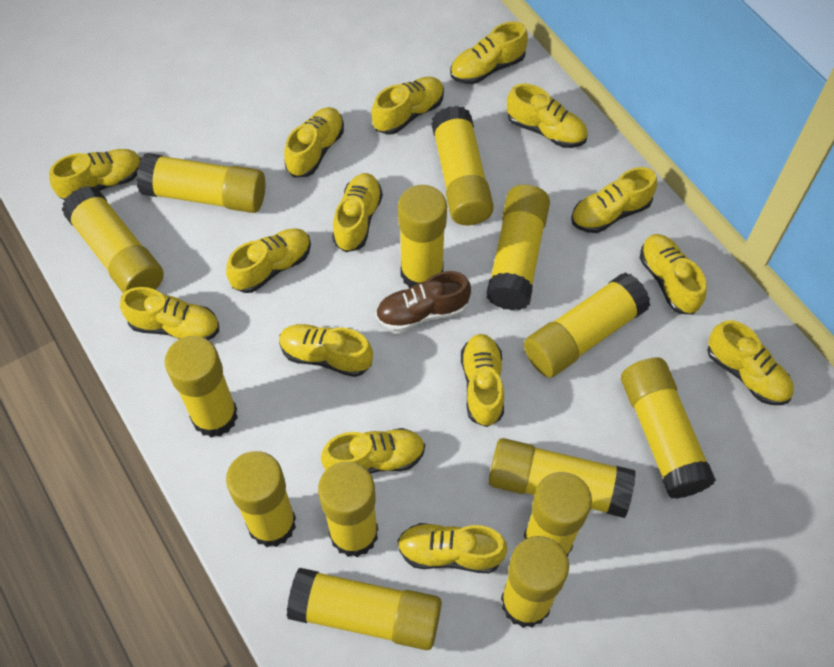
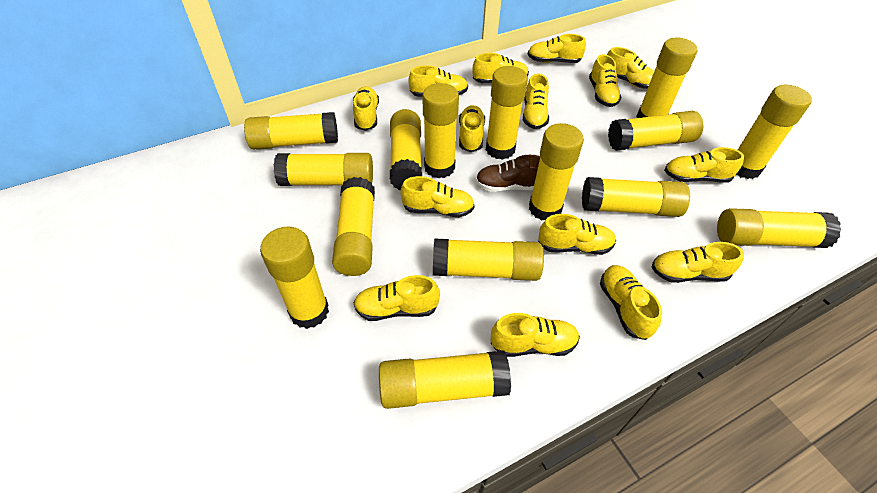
yellow glue stick: [62,186,164,293] [136,153,265,213] [165,336,238,438] [226,451,296,547] [287,568,442,650] [318,462,378,557] [398,185,447,288] [431,106,494,225] [486,185,550,310] [488,438,636,518] [501,536,569,628] [524,272,650,378] [524,472,592,557] [621,357,716,499] = 14 -> [244,112,338,150] [260,227,329,329] [274,153,373,186] [332,177,375,276] [379,351,511,409] [390,109,422,190] [422,83,459,178] [433,239,544,281] [486,66,528,160] [529,123,584,220] [582,177,690,217] [608,111,703,151] [636,38,697,118] [717,208,842,248] [736,85,812,179] = 15

